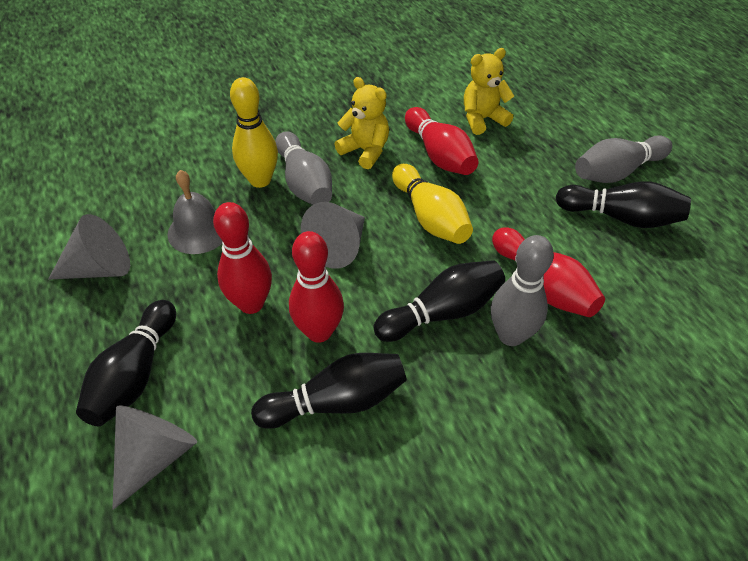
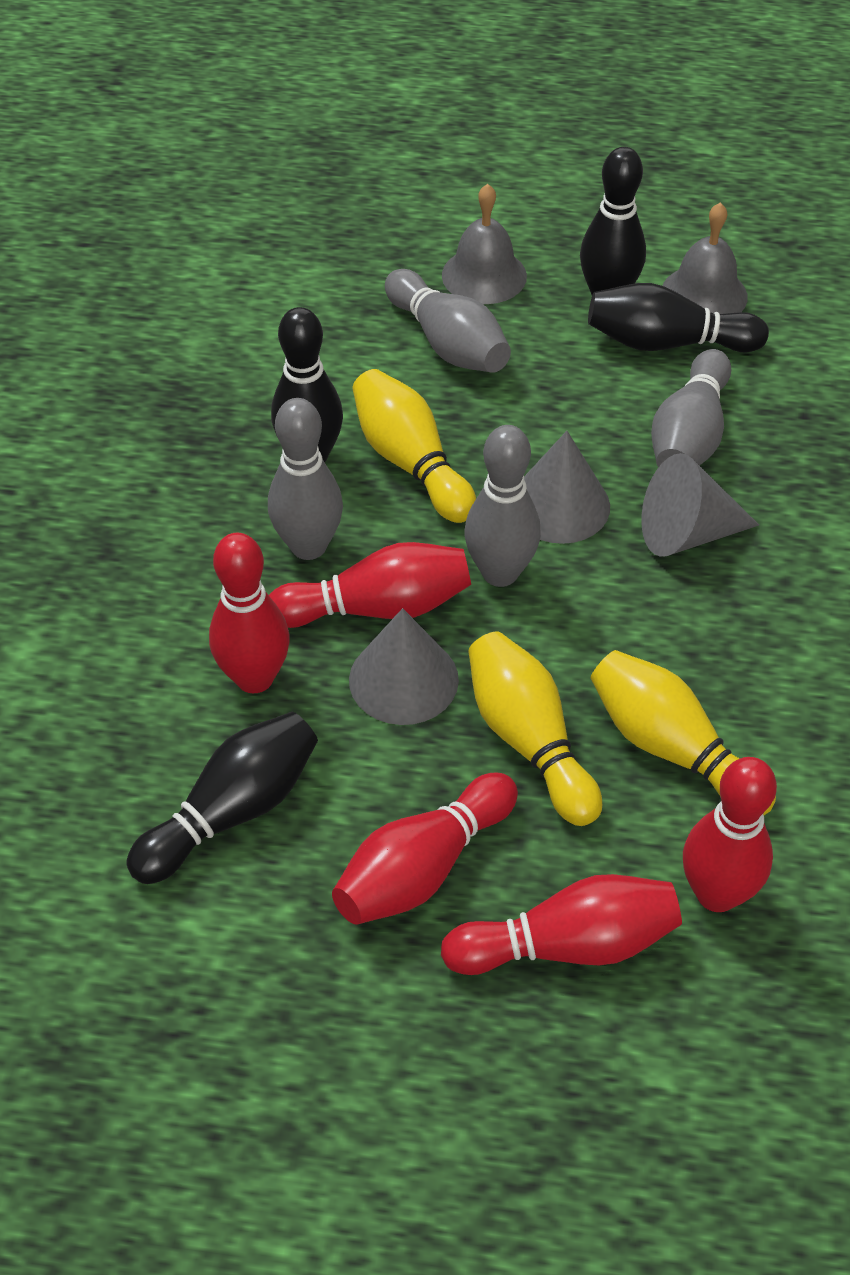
grey bell: [167,170,222,254] = 1 -> [442,184,527,304] [663,202,748,314] = 2
grey bowling pin: [275,131,332,205] [491,235,554,346] [575,135,672,183] = 3 -> [268,398,343,560] [385,269,511,373] [465,425,541,587] [651,349,731,467] = 4
red bowling pin: [213,202,272,314] [289,231,344,343] [405,107,479,175] [492,227,605,317] = 4 -> [209,533,290,693] [269,542,471,628] [332,773,518,925] [441,874,682,975] [683,757,777,912] = 5
yellow bowling pin: [230,77,278,188] [392,164,473,244] = 2 -> [352,369,476,523] [468,631,602,826] [590,650,776,815] = 3
yellow teddy bear: [334,77,389,169] [464,48,514,135] = 2 -> none = 0

